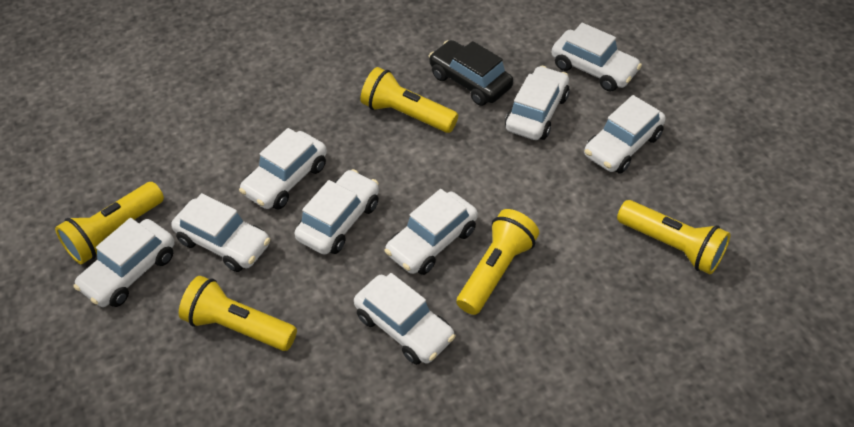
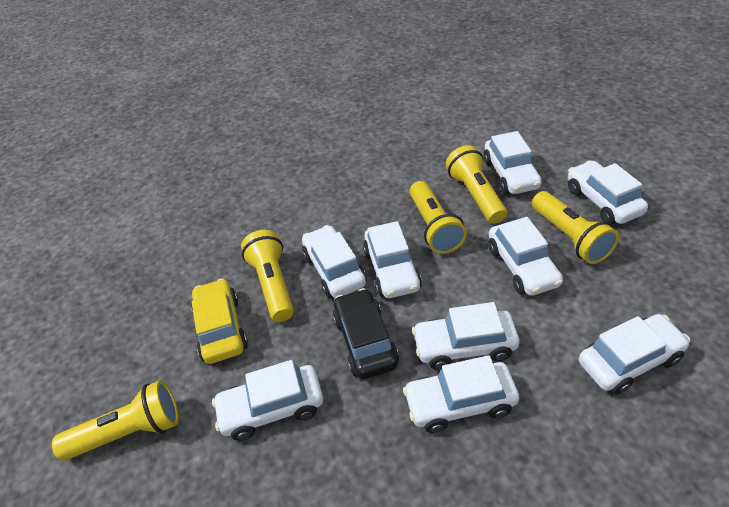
yellow car: none = 0 -> [191,278,248,364] = 1

